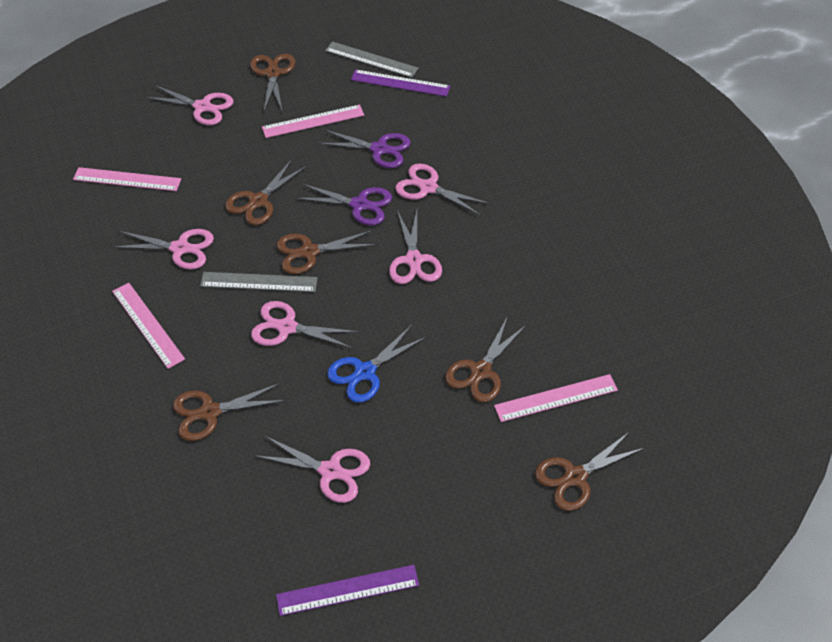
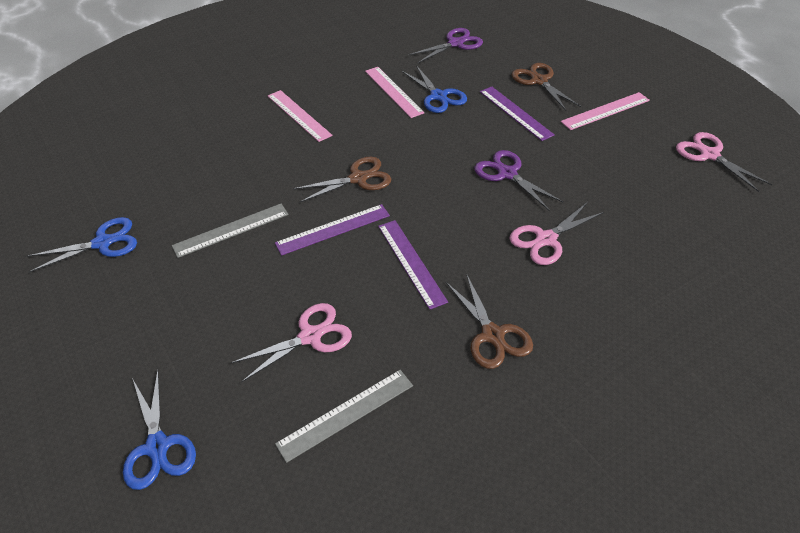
blue scissors: [327,325,427,403] = 1 -> [27,217,137,273] [123,370,196,490] [402,65,467,113] = 3
brown scissors: [173,383,286,441] [225,159,307,225] [250,54,295,111] [276,230,377,274] [445,316,527,402] [535,431,644,511] = 6 -> [293,157,391,203] [446,273,533,369] [512,63,581,110] = 3
pink ruler: [73,167,181,191] [112,283,185,369] [262,105,364,138] [494,374,618,422] = 4 -> [268,90,333,142] [365,67,424,118] [561,92,650,130] = 3
pink scissors: [112,229,214,269] [145,85,233,125] [251,301,359,349] [255,436,370,503] [389,210,442,284] [395,163,490,216] = 6 -> [231,303,352,383] [509,202,604,265] [676,132,772,192] = 3
purple ruler: [276,565,419,616] [351,70,450,97] = 2 -> [275,204,390,256] [378,220,448,310] [480,86,555,141] = 3

